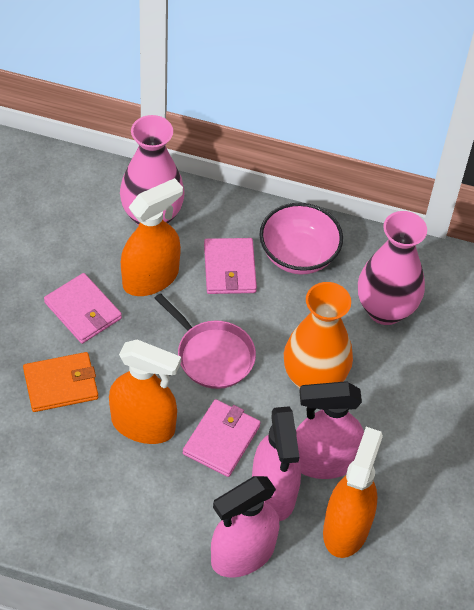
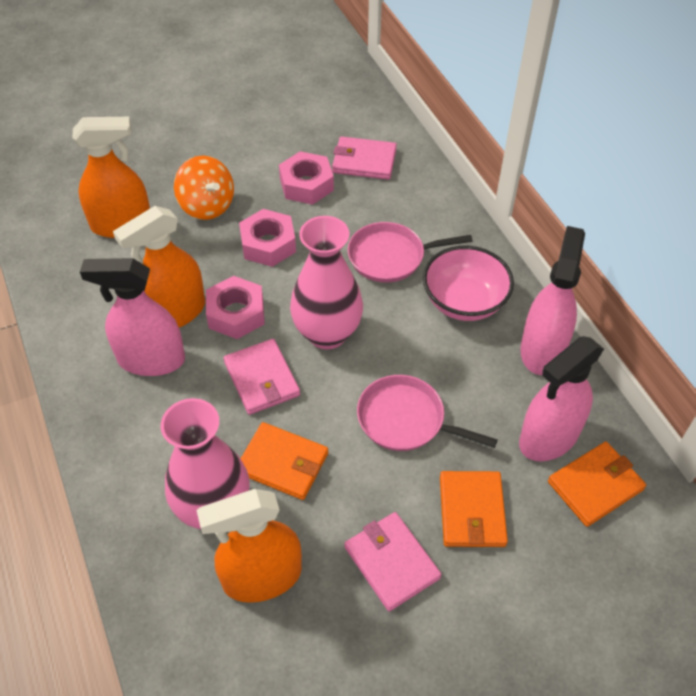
orange spinning top: none = 0 -> [174,155,234,220] = 1
orange vase: [284,282,353,389] = 1 -> none = 0
orange wallet: [23,352,98,412] = 1 -> [241,422,328,500] [440,471,508,547] [548,442,646,527] = 3
pink nut: none = 0 -> [206,276,265,339] [239,209,296,267] [279,151,334,205] = 3
pink pan: [155,293,256,389] = 1 -> [348,222,473,283] [357,375,497,451] = 2

